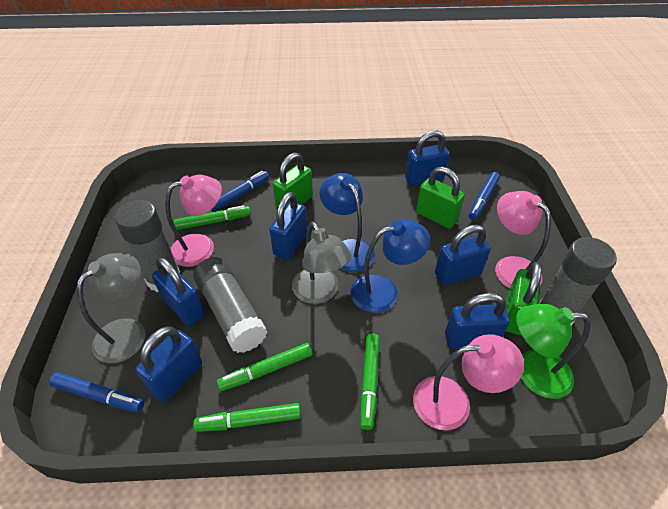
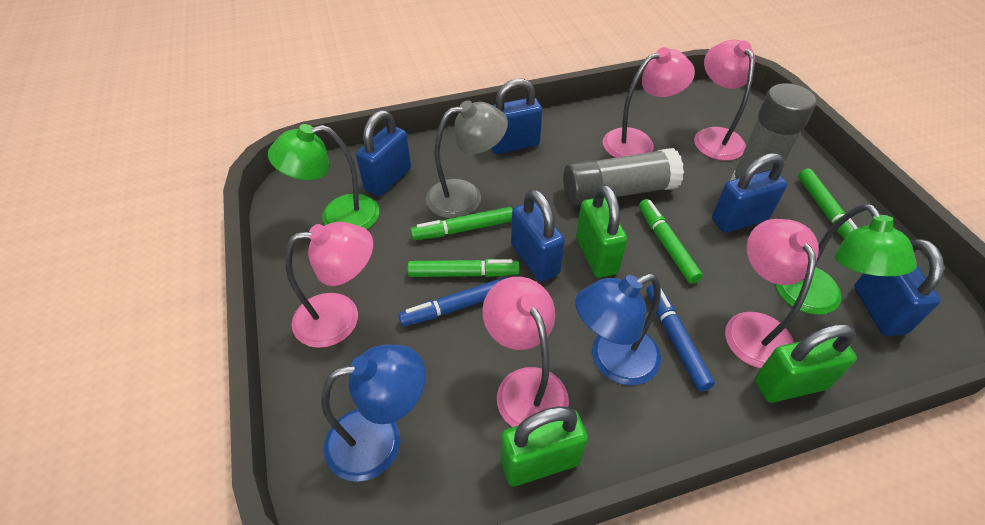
blue marker: [49,372,144,413] [211,171,269,212] [469,172,500,220] = 3 -> [398,277,507,326] [646,284,715,391] = 2
blue padlock: [136,326,202,402] [152,257,205,326] [269,192,307,260] [405,131,450,186] [435,225,491,285] [445,293,510,349] = 6 -> [356,110,411,196] [491,78,542,154] [511,189,565,282] [712,153,787,233] [854,239,944,336] = 5
green lamp: [516,304,590,399] = 1 -> [268,124,379,229] [776,204,916,315] = 2
grey glue stick: [115,200,180,292] [193,257,268,353] [539,237,617,326] = 3 -> [563,148,684,205] [730,83,816,181] = 2
grey lamp: [77,253,145,363] [292,222,352,304] = 2 -> [426,101,508,218] = 1
pink lamp: [166,175,222,267] [413,334,524,430] [495,191,551,288] = 3 -> [285,222,373,348] [482,277,569,427] [603,47,695,158] [694,40,755,161] [725,219,819,369] = 5

